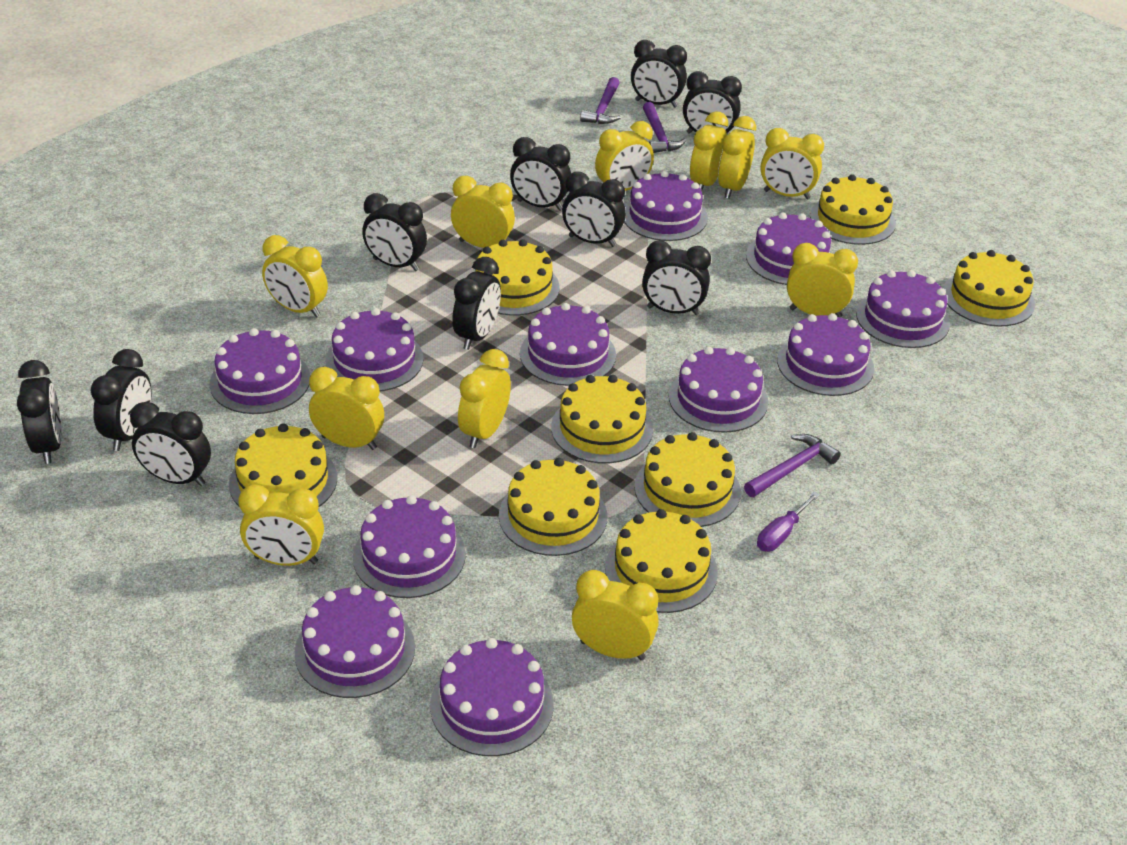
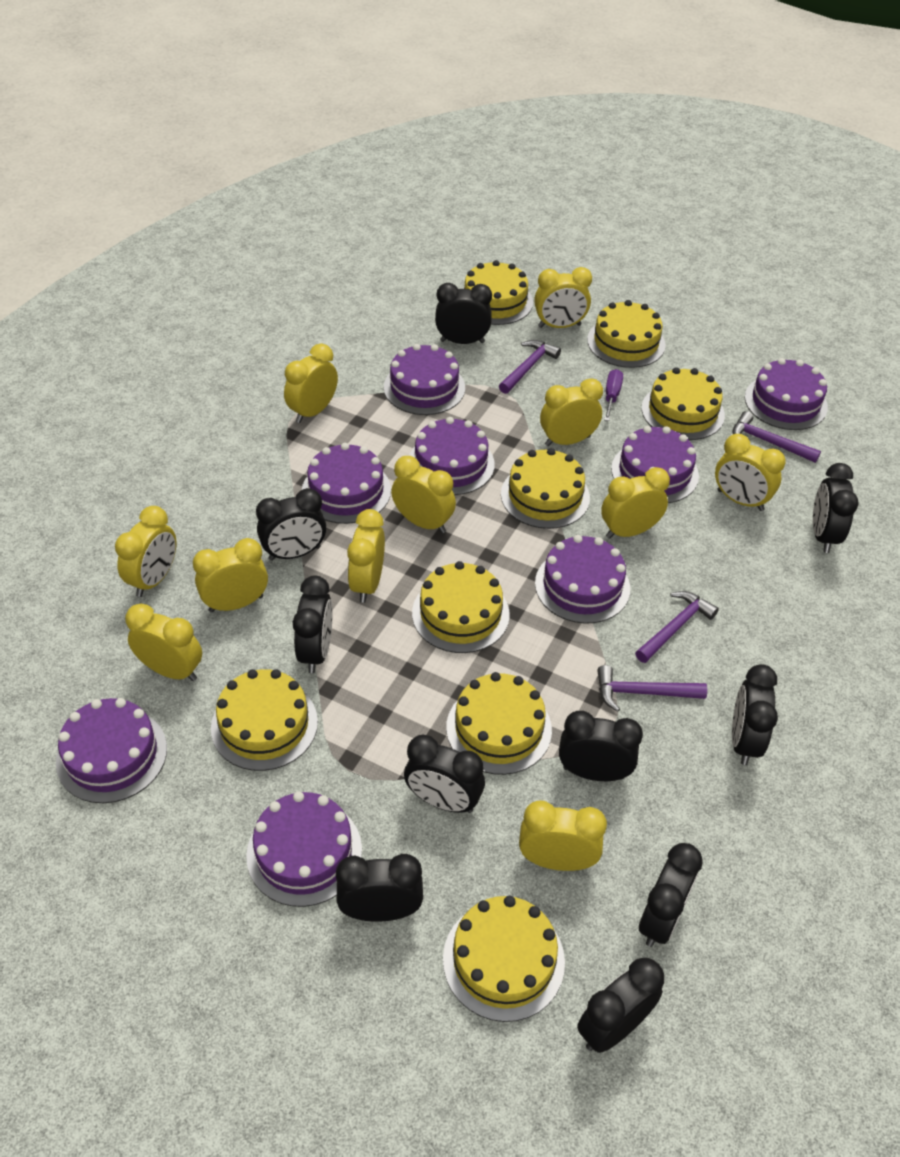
purple cake: [209,328,310,414] [294,585,415,698] [325,308,424,391] [353,495,466,598] [430,638,554,756] [520,303,616,386] [624,171,708,241] [669,347,768,433] [746,212,832,285] [777,313,874,396] [856,270,950,348] = 11 -> [56,698,167,803] [246,791,362,907] [302,443,391,524] [384,344,465,415] [409,417,495,495] [535,535,630,624] [611,426,699,503] [745,358,828,430] = 8
purple hammer: [580,77,621,124] [643,102,686,153] [744,434,841,497] = 3 -> [499,340,561,394] [597,665,707,712] [635,591,719,663] [733,411,821,463] = 4

